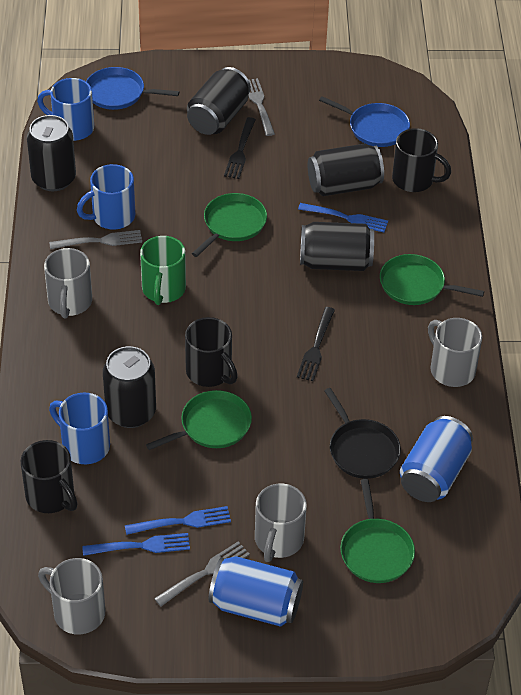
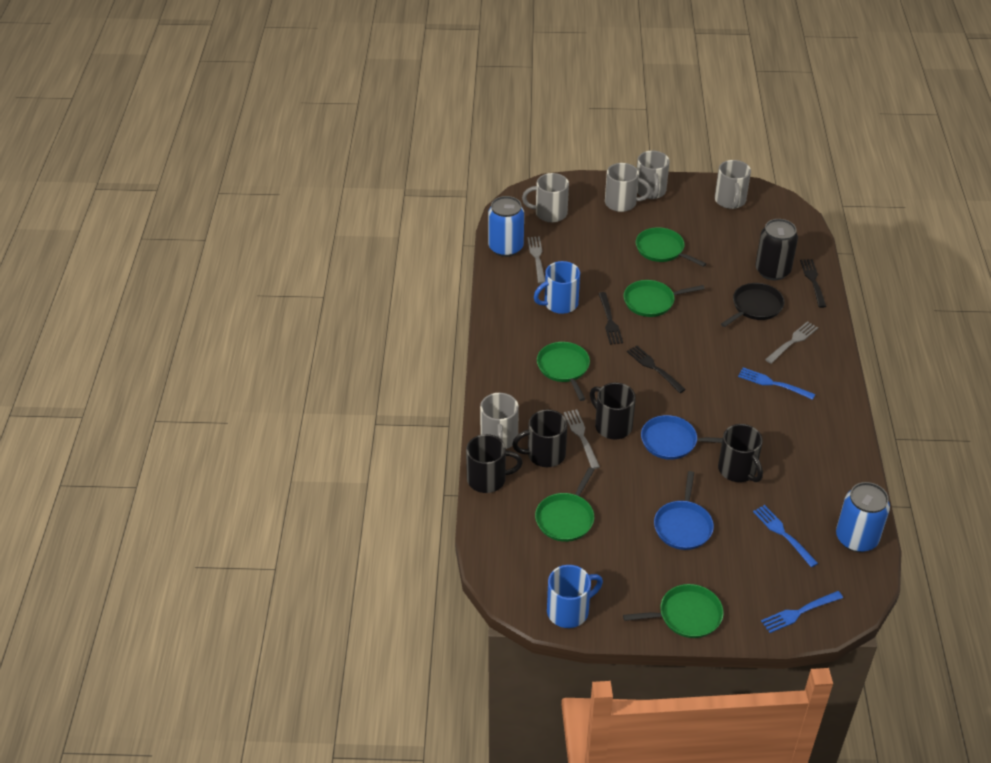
black can: [27,115,76,191] [103,346,156,428] [187,67,251,135] [300,222,374,271] [308,144,384,196] = 5 -> [756,219,798,280] = 1
black fork: [224,117,256,179] [297,307,335,381] = 2 -> [598,292,623,345] [627,345,686,393] [800,259,826,308] = 3
black mug: [20,440,78,513] [185,317,238,387] [392,128,451,192] = 3 -> [466,434,523,493] [512,409,567,467] [590,383,636,439] [718,424,763,482] = 4
blue mug: [37,78,94,141] [49,392,110,464] [77,164,135,230] = 3 -> [534,261,580,314] [547,565,603,628] = 2
green mug: [140,236,186,305] = 1 -> none = 0
green pan: [146,390,252,450] [192,193,267,257] [340,479,415,583] [380,254,484,305] = 4 -> [535,467,594,542] [537,342,590,401] [623,584,724,638] [624,280,705,317] [636,227,706,267] = 5
grey mug: [38,558,105,635] [44,248,92,318] [255,484,307,562] [428,318,482,387] = 4 -> [480,393,519,449] [522,173,569,222] [605,163,651,212] [637,151,670,199] [715,160,751,209] = 5

